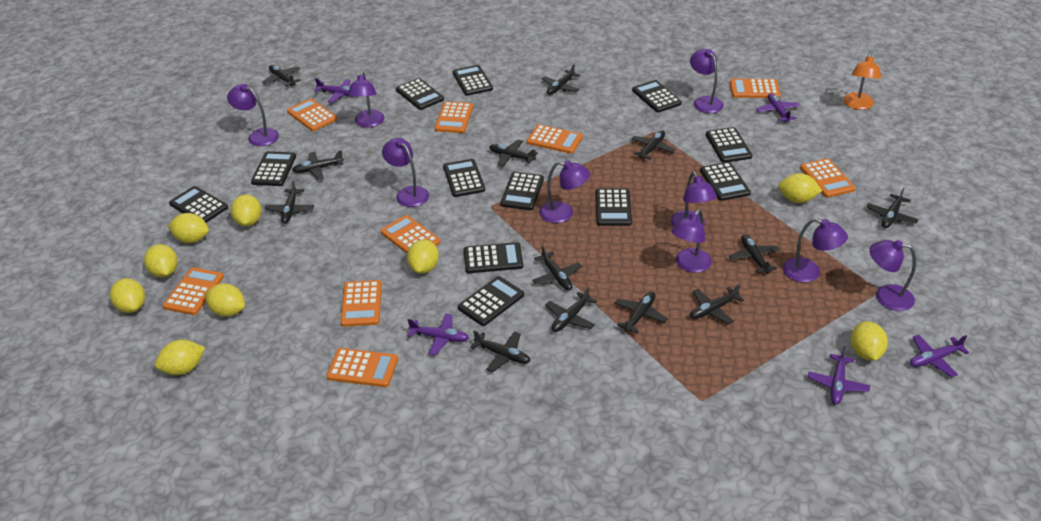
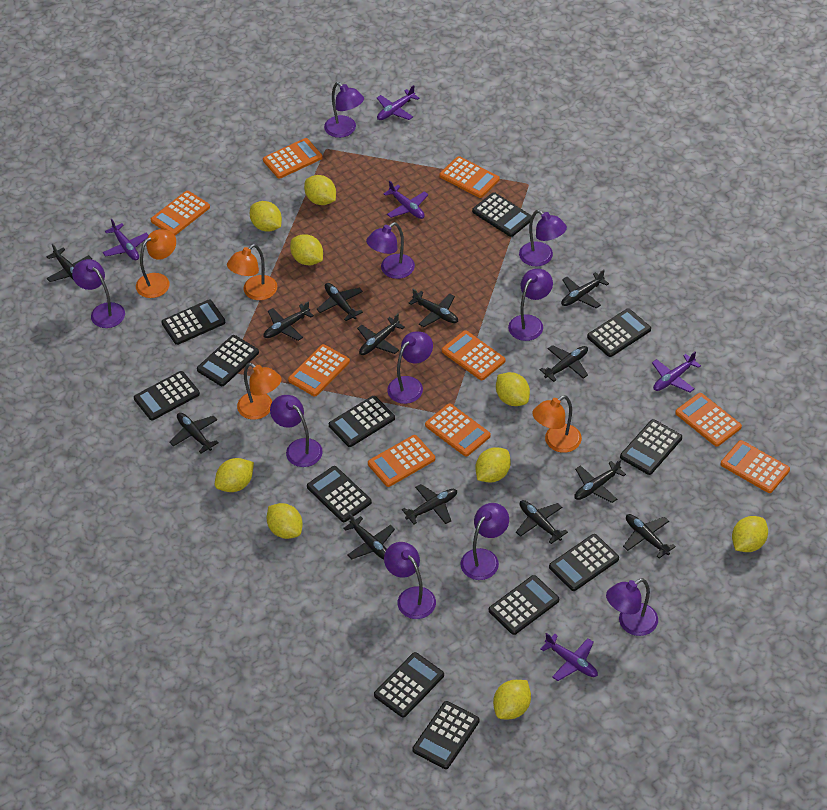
orange lamp: [843,53,881,110] = 1 -> [136,229,176,298] [227,244,277,300] [237,363,282,420] [532,395,582,453] = 4
purple lamp: [227,84,279,146] [347,71,384,127] [382,138,429,207] [539,160,590,223] [671,172,717,227] [671,210,712,273] [690,49,724,113] [783,218,848,282] [869,240,916,311] = 9 -> [72,259,125,328] [270,395,323,467] [324,82,364,138] [366,222,415,279] [384,542,436,619] [387,332,433,404] [461,503,509,580] [508,269,553,341] [519,210,567,266] [606,578,658,636] = 10

